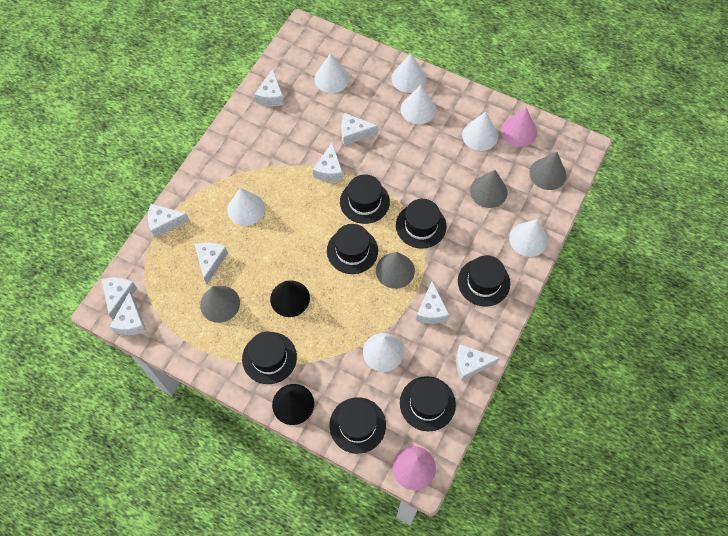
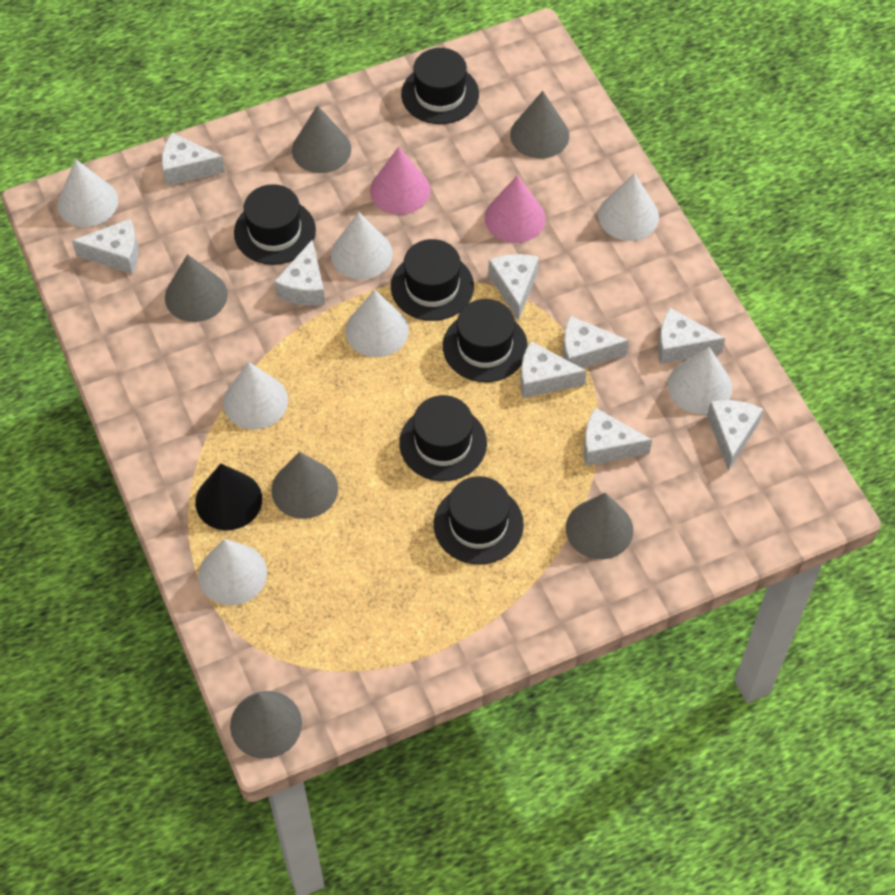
black cone: [270,280,310,317] [272,384,314,425] = 2 -> [195,463,262,530] = 1
black hat: [242,332,297,384] [327,224,378,274] [329,397,386,454] [340,175,390,224] [396,199,447,249] [400,376,456,431] [458,255,510,306] = 7 -> [234,184,316,265] [391,239,474,321] [399,395,487,481] [401,48,479,124] [434,476,524,565] [443,299,528,382] = 6
grey cone: [200,286,240,323] [376,252,415,289] [470,170,507,208] [529,152,566,190] = 4 -> [165,254,228,322] [230,691,302,759] [271,452,338,519] [292,105,351,173] [510,91,569,159] [566,493,633,559] = 6

